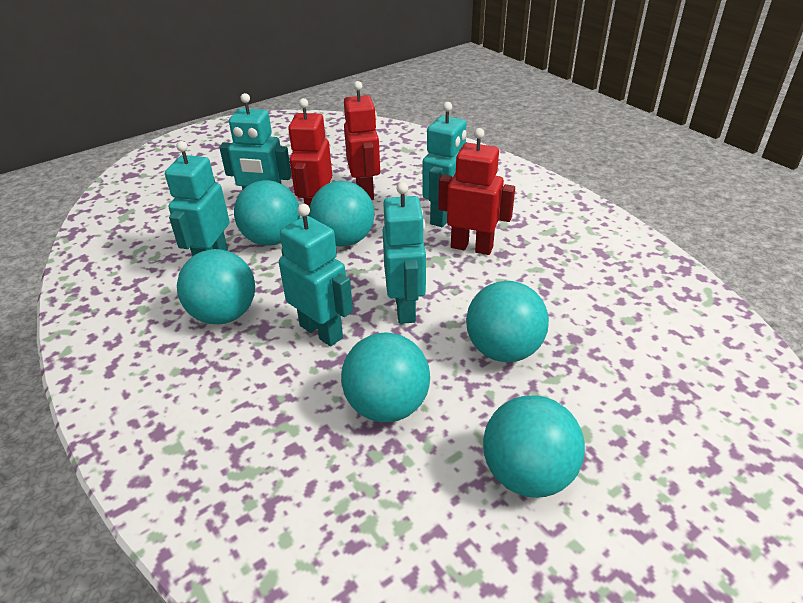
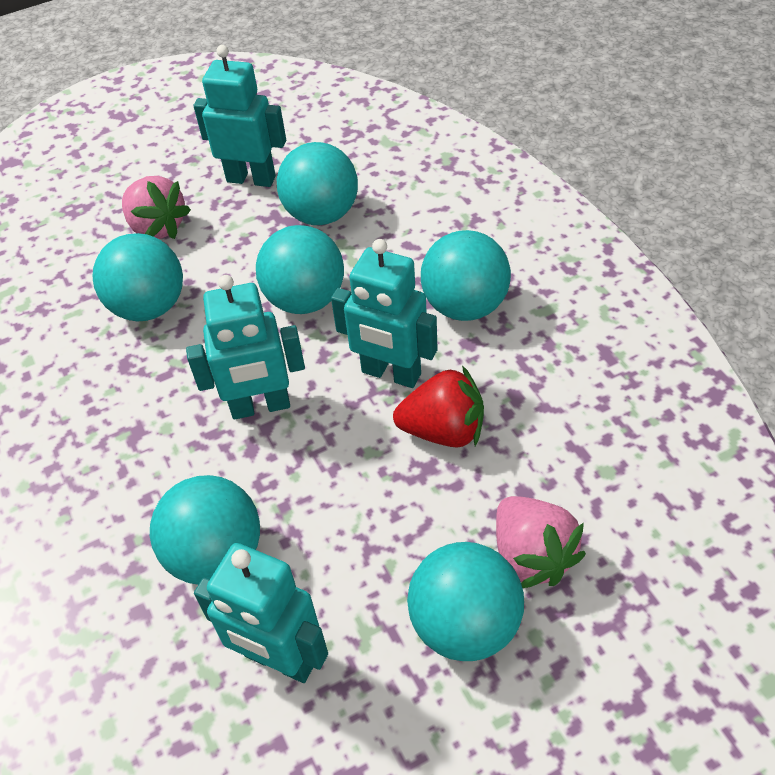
pink strawberry: none = 0 -> [122,176,191,239] [496,496,586,588] = 2
red robot: [288,98,332,216] [344,81,380,200] [438,128,515,255] = 3 -> none = 0
red strawberry: none = 0 -> [393,365,484,447] = 1
turquoise robot: [165,141,230,257] [219,93,292,190] [279,204,353,346] [383,182,426,324] [423,102,467,227] = 5 -> [186,275,305,419] [194,45,286,187] [194,543,328,683] [331,239,438,388] = 4

